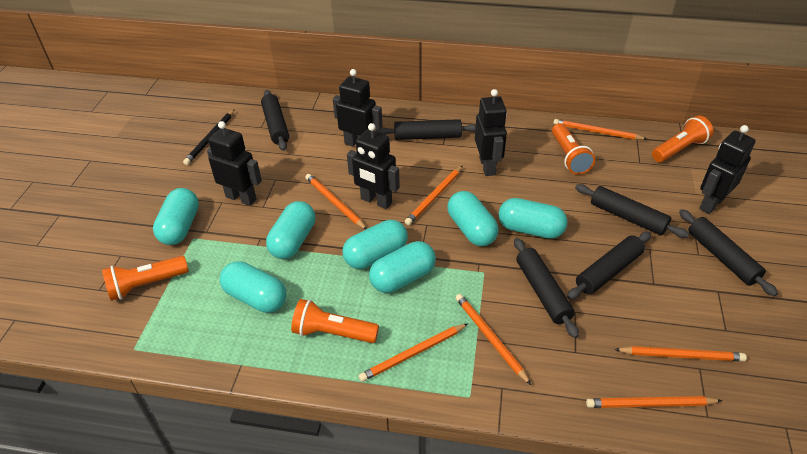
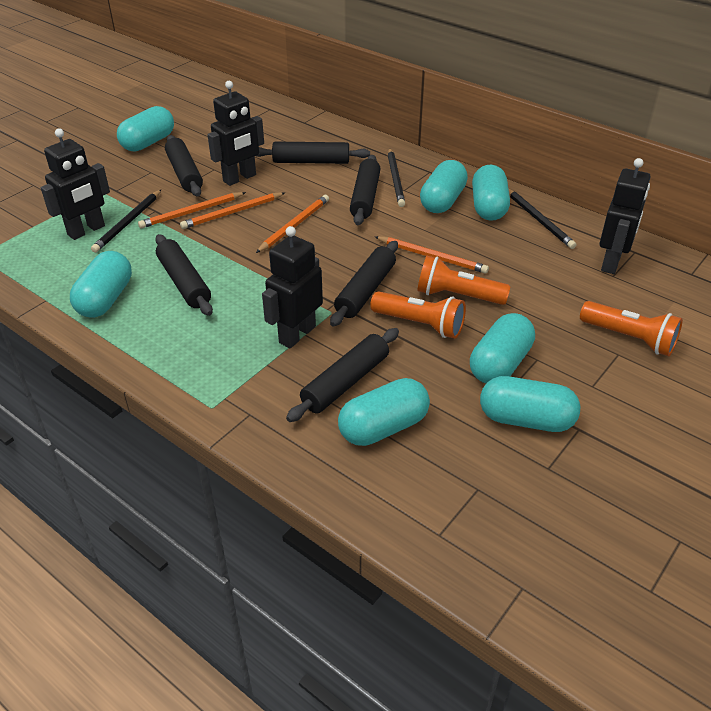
black pencil: [183,109,235,165] = 1 -> [91,190,161,253] [388,148,405,207] [509,189,576,249] = 3
black robot: [207,121,262,206] [333,69,383,147] [347,123,400,209] [475,89,507,176] [699,125,756,214] = 5 -> [41,128,110,240] [208,81,264,186] [262,226,323,348] [599,158,651,274] = 4
orange flashlight: [102,256,188,301] [291,299,379,343] [552,123,595,175] [652,116,713,162] = 4 -> [370,291,466,339] [417,256,511,305] [580,301,683,356] = 3
orange pencil: [305,174,367,229] [359,323,468,382] [405,166,463,225] [455,294,531,385] [553,119,647,140] [586,396,722,408] [614,346,747,361] = 7 -> [138,192,246,229] [180,192,285,229] [256,195,329,253] [375,236,489,274] = 4

